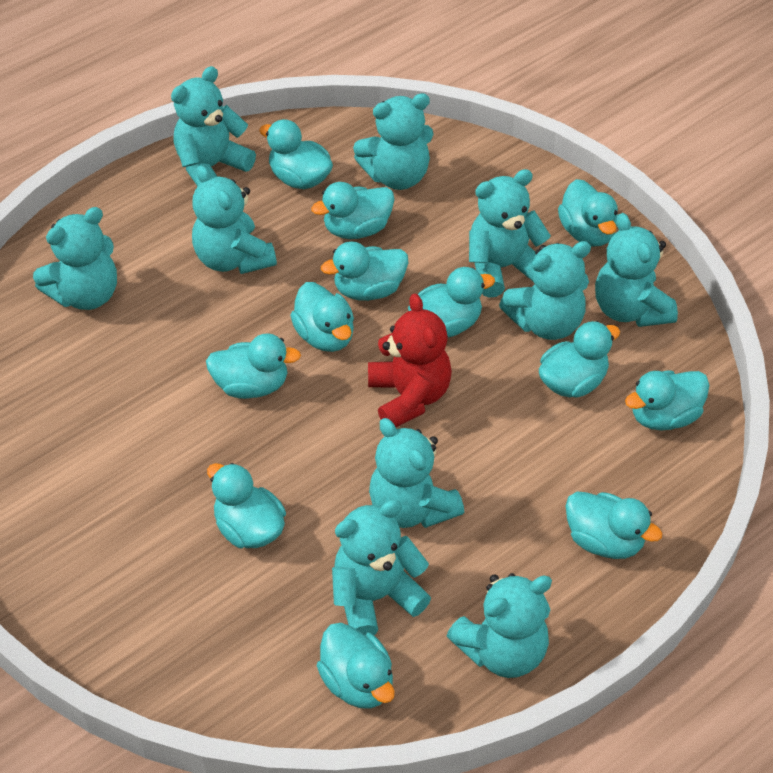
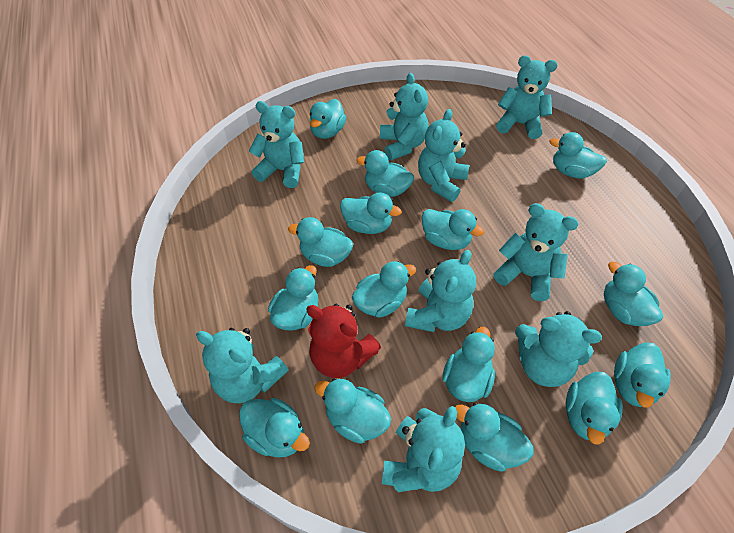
turquoise duck: [206,333,301,399] [207,463,286,548] [259,119,333,189] [290,282,354,352] [311,182,395,239] [317,623,395,709] [321,241,408,301] [408,267,495,337] [539,321,620,398] [558,179,618,247] [566,492,663,559] [625,370,710,431] = 12 -> [239,398,310,458] [268,265,318,331] [288,217,353,267] [310,99,346,139] [314,378,391,444] [340,193,402,234] [352,261,416,318] [357,150,414,197] [421,209,484,250] [442,327,495,402] [455,403,534,472] [550,132,607,178] [566,372,623,445] [604,262,663,326] [614,343,671,408] = 15
turquoise teddy bear: [33,207,117,310] [171,66,256,186] [192,165,277,274] [332,500,431,635] [353,93,434,190] [369,418,464,528] [447,573,552,678] [469,169,551,298] [499,241,591,340] [595,213,678,327] = 10 -> [196,328,288,403] [249,101,304,188] [380,73,428,160] [382,406,465,492] [405,250,476,332] [418,109,469,202] [494,203,579,301] [496,55,558,139] [515,311,602,387] = 9

